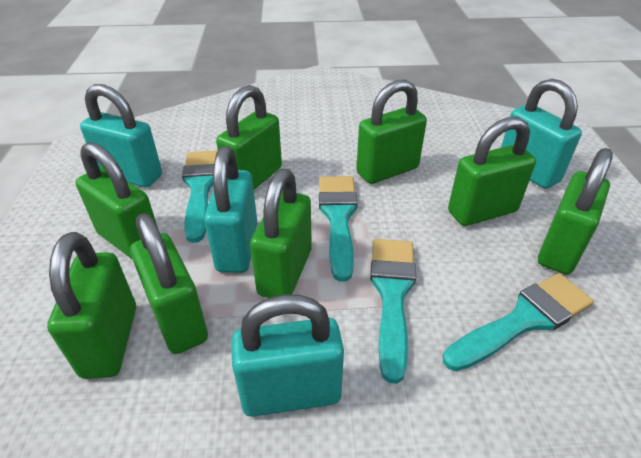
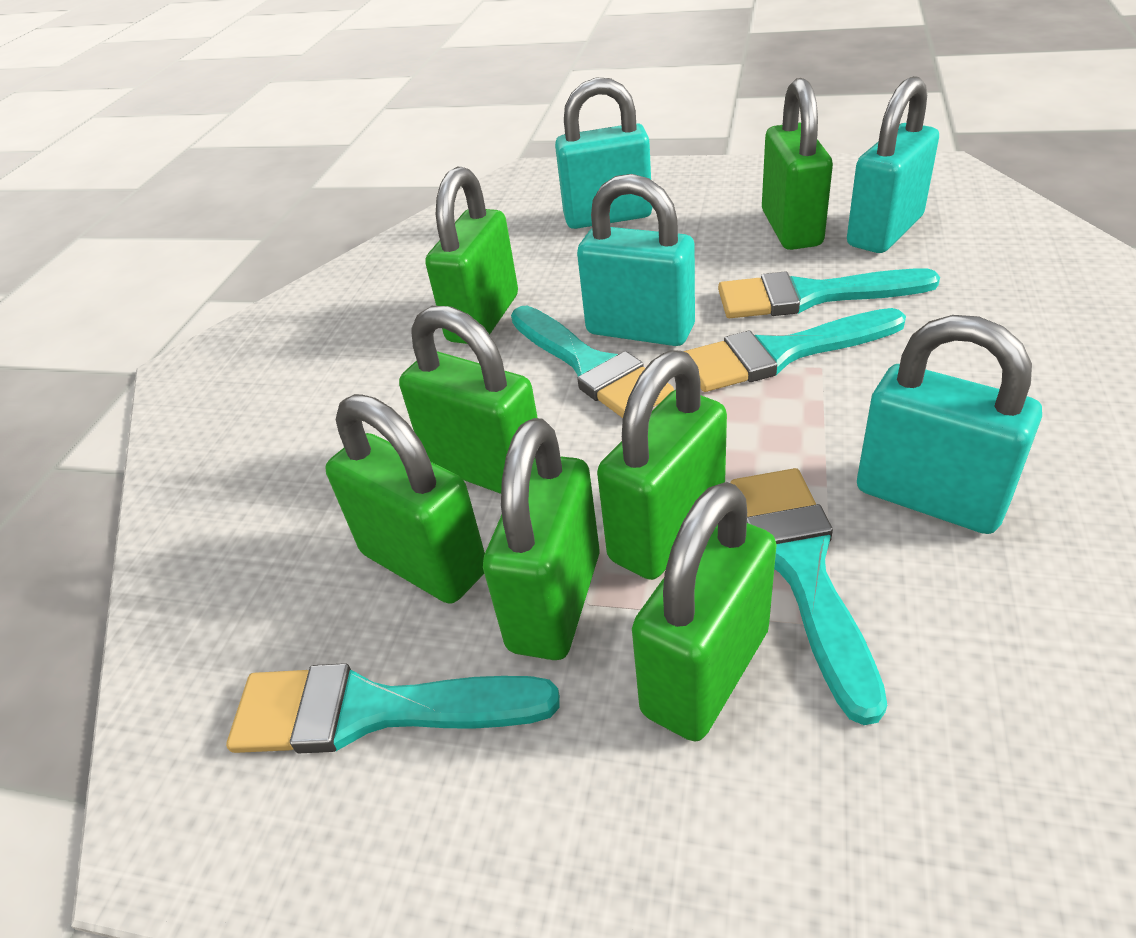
green padlock: [47,232,136,379] [76,142,158,260] [130,213,208,354] [216,85,282,189] [250,169,312,298] [356,80,427,184] [448,117,536,226] [538,148,613,275] = 8 -> [325,394,485,604] [399,306,538,494] [425,167,518,344] [483,418,600,660] [597,350,727,580] [632,482,777,742] [762,78,833,250] = 7
turquoise brush: [182,151,217,243] [319,176,358,282] [370,239,416,384] [443,273,594,371] = 4 -> [226,663,560,753] [511,306,674,418] [683,308,906,392] [718,268,940,318] [730,468,887,725] = 5

